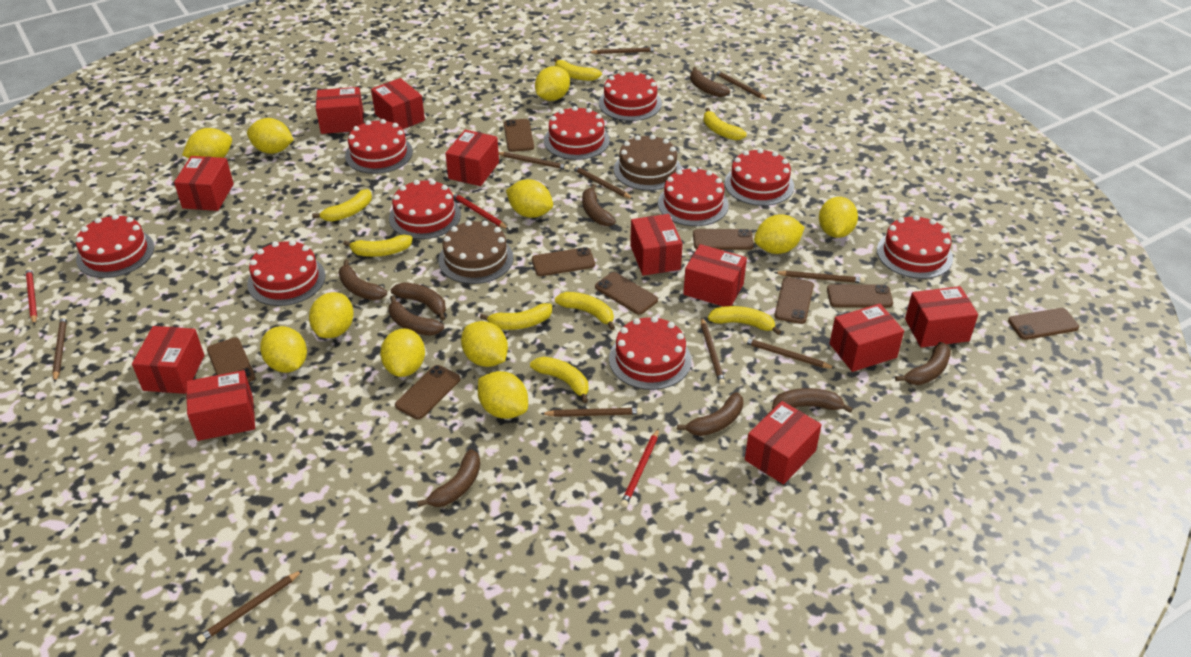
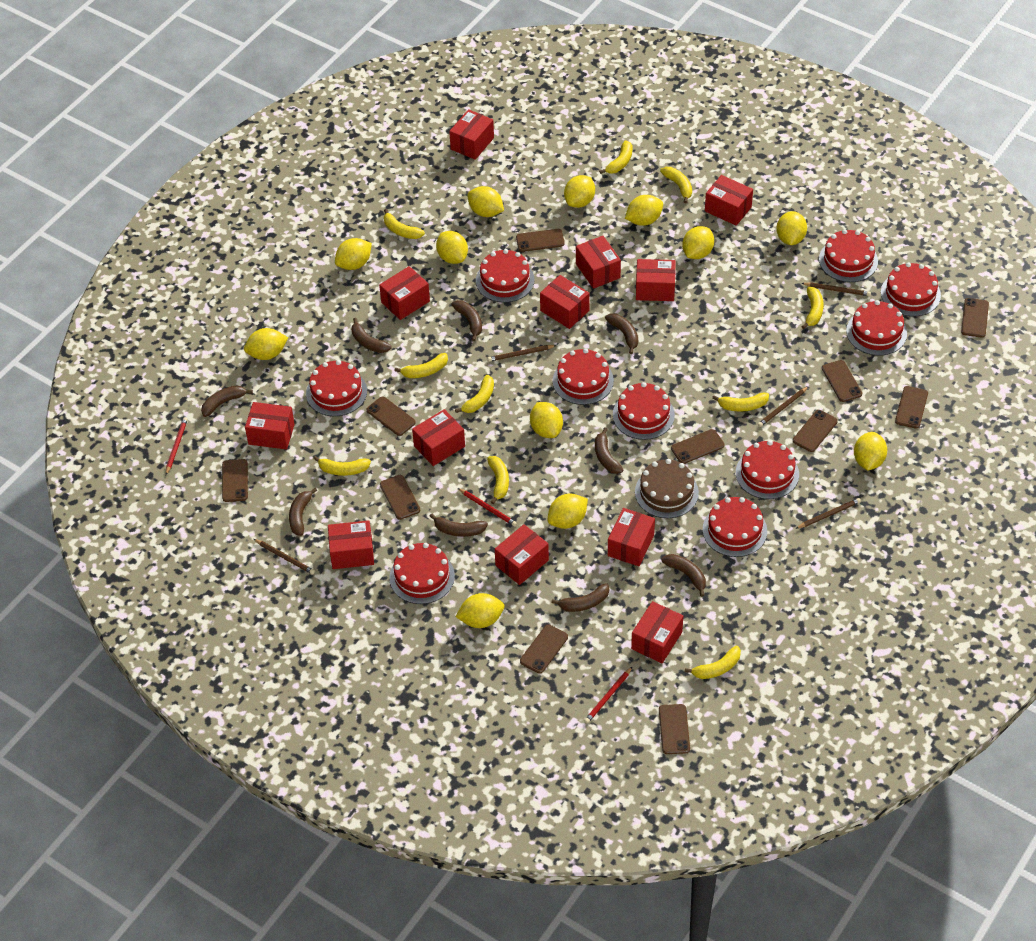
brown cake: [438,220,514,284] [614,134,682,190] = 2 -> [635,459,699,518] = 1
brown pencil: [52,315,67,382] [197,570,303,643] [499,152,569,170] [541,408,642,417] [572,165,633,199] [588,47,657,54] [701,317,725,386] [714,70,768,100] [742,337,836,369] [774,271,865,283] = 10 -> [254,539,315,575] [488,345,557,362] [758,386,809,427] [796,498,861,529] [802,282,871,296] = 5
brown phone: [207,338,255,383] [395,365,460,419] [504,119,534,152] [532,247,595,276] [595,272,658,315] [693,229,754,250] [774,277,814,324] [827,284,893,308] [1008,308,1079,340] = 9 -> [222,459,248,502] [367,396,416,436] [380,475,420,520] [516,229,565,252] [520,624,568,674] [659,704,690,754] [671,429,724,464] [793,410,838,452] [822,360,862,402] [895,386,928,429] [961,298,989,338] = 11
red box: [132,326,205,394] [174,156,234,211] [186,370,255,441] [316,87,364,134] [371,78,425,129] [445,130,499,186] [630,214,683,276] [683,244,747,307] [745,401,822,485] [829,304,904,372] [905,286,978,348] = 11 -> [245,402,295,450] [328,520,374,569] [379,266,430,320] [412,409,465,466] [449,109,494,160] [495,524,549,585] [540,275,589,329] [576,236,621,289] [608,508,655,566] [631,601,683,663] [636,259,676,301] [705,175,753,226] = 12
yellow banana: [312,189,372,221] [343,235,413,257] [480,303,552,330] [530,357,589,403] [553,58,602,81] [555,292,615,330] [703,108,747,140] [708,306,781,335] = 8 -> [313,456,371,476] [384,209,425,239] [394,353,448,378] [455,375,494,413] [487,456,509,504] [599,140,632,174] [660,167,692,203] [685,646,741,679] [712,393,769,412] [801,287,824,329] = 10
yellow lemon: [182,128,232,159] [247,118,294,154] [260,326,307,373] [309,292,354,338] [380,329,425,377] [461,321,508,367] [478,371,528,419] [506,179,553,218] [535,66,570,101] [754,214,805,254] [819,197,858,238] = 11 -> [244,328,288,360] [335,238,372,270] [436,231,468,264] [455,593,504,628] [467,186,504,217] [530,402,563,438] [548,493,588,529] [564,175,595,208] [625,195,663,226] [682,226,714,259] [776,211,807,245] [854,432,887,470] = 12

